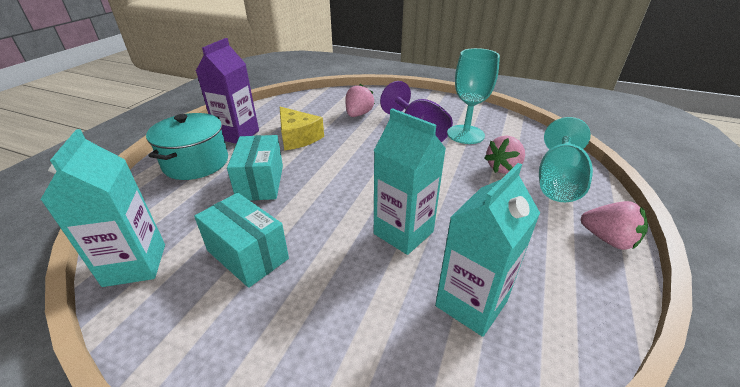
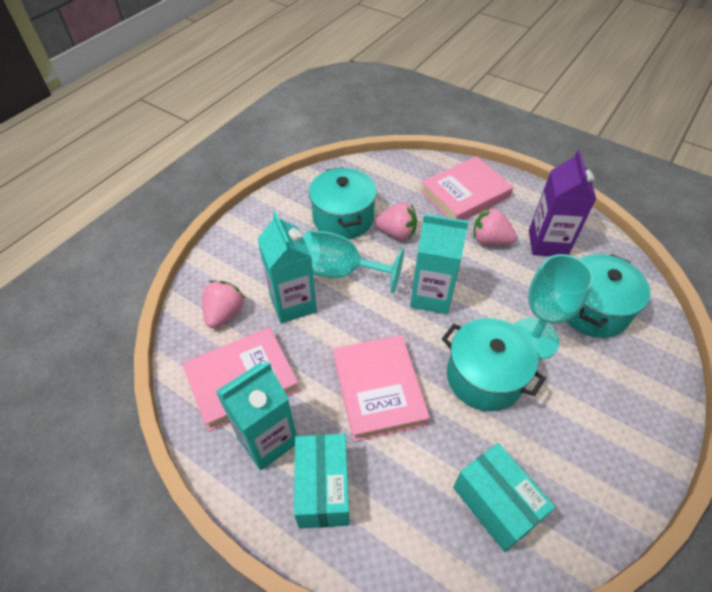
pink book: none = 0 -> [182,327,299,432] [333,335,430,442] [420,156,513,220] = 3
purple goblet: [380,81,453,142] = 1 -> none = 0
turquoise pot: [146,113,228,180] = 1 -> [309,167,377,239] [442,318,546,411] [567,254,650,338] = 3
yellow cheese: [280,107,324,151] = 1 -> none = 0

